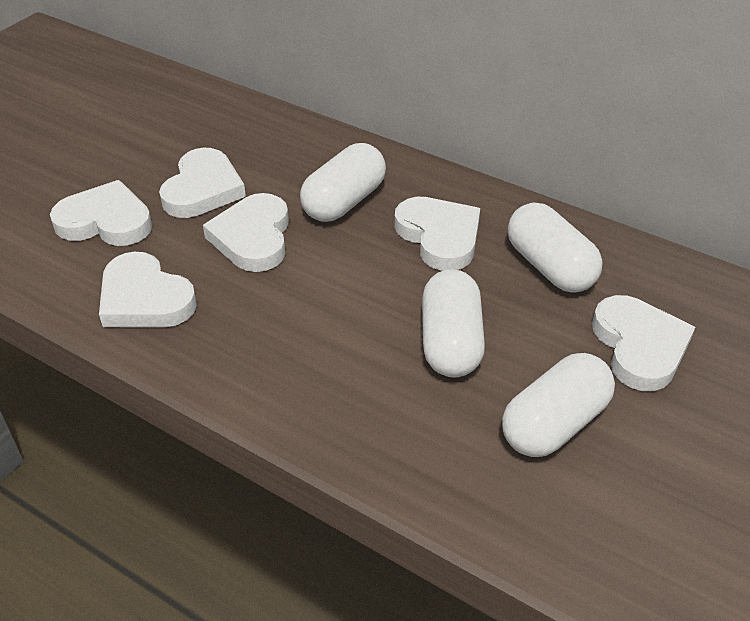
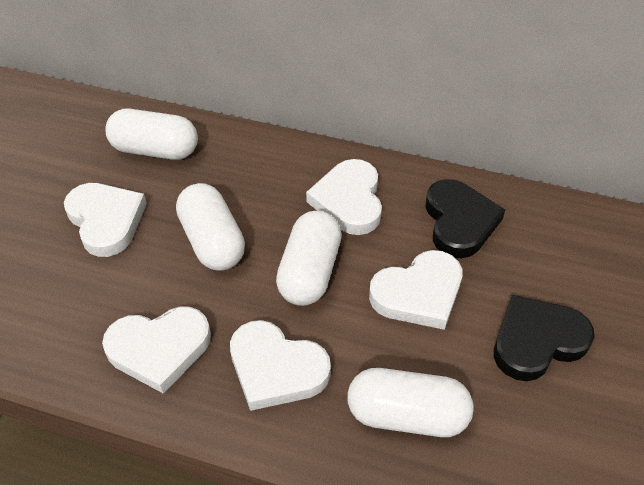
black heart: none = 0 -> [425,179,505,258] [494,295,595,381] = 2
white heart: [50,180,152,246] [99,252,197,327] [159,148,246,218] [203,193,289,272] [395,197,480,271] [592,295,695,391] = 6 -> [64,183,147,257] [102,307,211,394] [230,320,331,411] [306,159,382,235] [369,250,462,330] = 5

